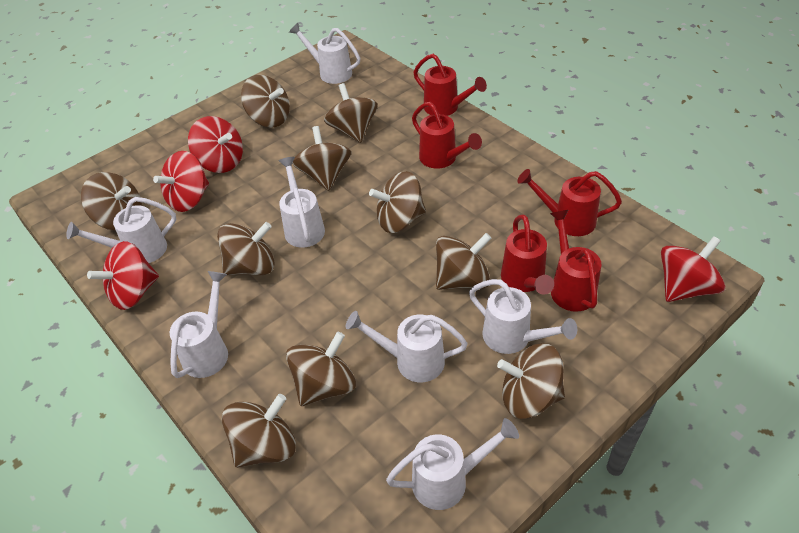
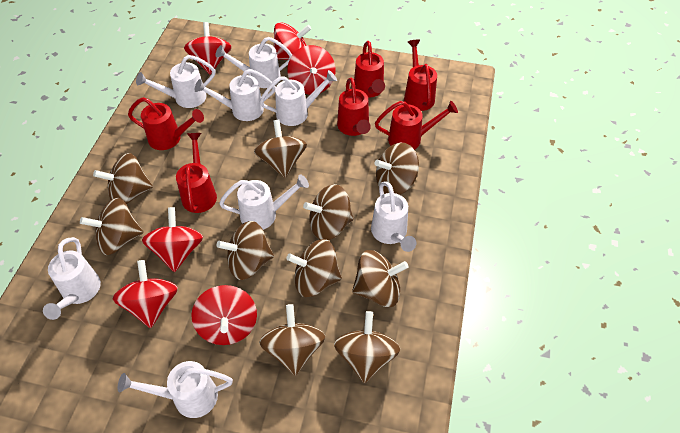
red spinning top: [87,241,159,310] [153,151,209,212] [188,116,243,173] [661,236,725,302] = 4 -> [112,260,178,328] [142,207,203,272] [184,22,232,75] [191,285,257,345] [274,22,311,60] [287,45,335,95] = 6
red watering can: [412,102,482,169] [413,54,487,116] [501,214,554,295] [517,169,622,236] [550,210,601,312] = 5 -> [128,97,204,150] [176,133,217,213] [337,77,371,136] [354,41,385,97] [375,101,458,150] [404,39,437,111] = 6
white watering can: [66,197,176,263] [170,271,228,378] [279,157,325,248] [289,23,360,84] [346,311,468,382] [386,418,519,510] [469,279,577,354] = 7 -> [43,237,101,320] [118,361,233,418] [136,55,215,108] [195,69,276,121] [215,37,292,88] [219,175,309,230] [260,70,337,126] [371,181,416,252] = 8

